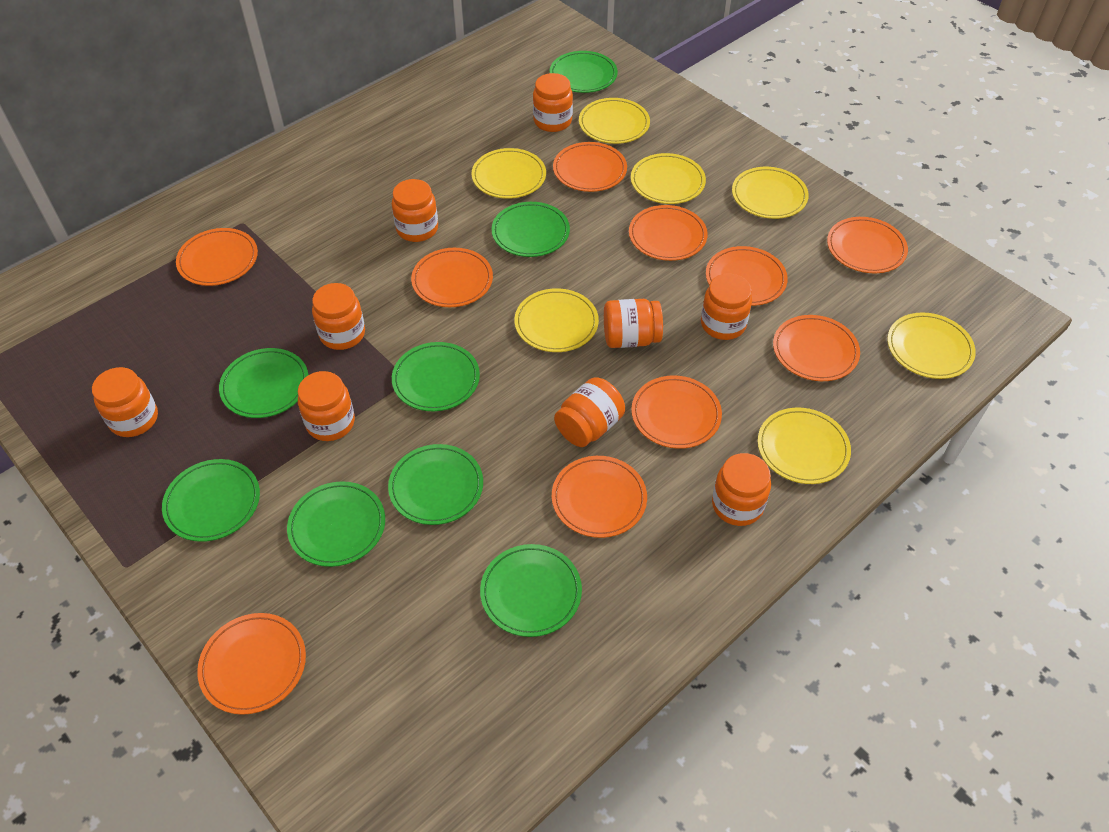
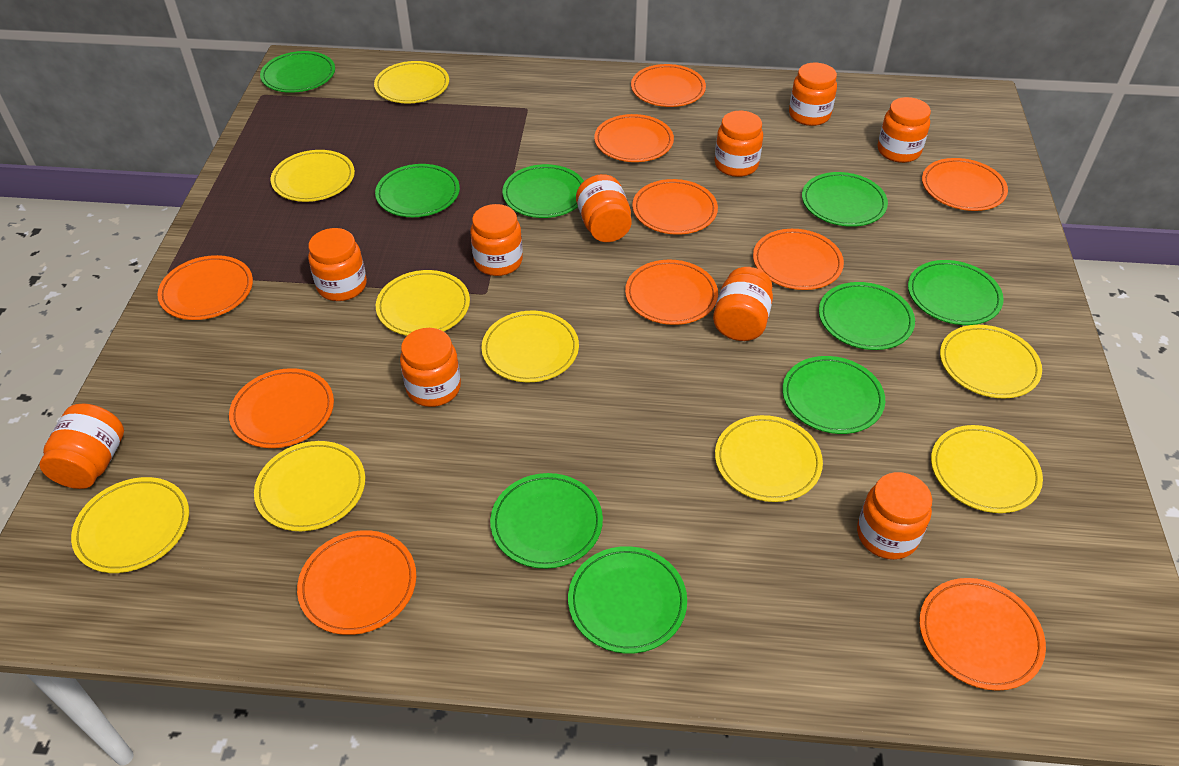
green plate: [162,459,260,542] [219,348,309,418] [287,481,385,567] [388,444,483,525] [392,342,480,411] [480,544,582,637] [492,202,570,257] [550,51,618,93] = 8 -> [260,51,335,93] [375,164,460,217] [490,473,603,569] [502,164,584,218] [568,546,687,654] [782,356,885,434] [802,172,888,227] [819,282,915,350] [908,260,1004,325] = 9
orange jar: [92,367,158,437] [298,371,355,441] [312,283,365,350] [392,179,438,242] [533,73,573,132] [554,377,625,447] [604,299,663,348] [701,273,752,340] [712,453,771,526] = 9 -> [39,403,124,489] [308,228,367,301] [400,328,461,407] [471,204,523,276] [576,174,632,242] [713,267,773,341] [715,111,763,177] [789,63,837,126] [857,472,932,560] [878,97,931,163] = 10
yellow plate: [471,148,546,199] [515,288,599,352] [579,98,650,144] [631,153,706,204] [732,167,809,219] [758,408,851,484] [887,313,976,379] = 7 -> [71,477,189,573] [254,441,365,531] [270,150,355,202] [374,61,449,104] [376,270,470,336] [481,311,579,382] [715,415,823,502] [931,425,1043,513] [940,325,1042,398] = 9

